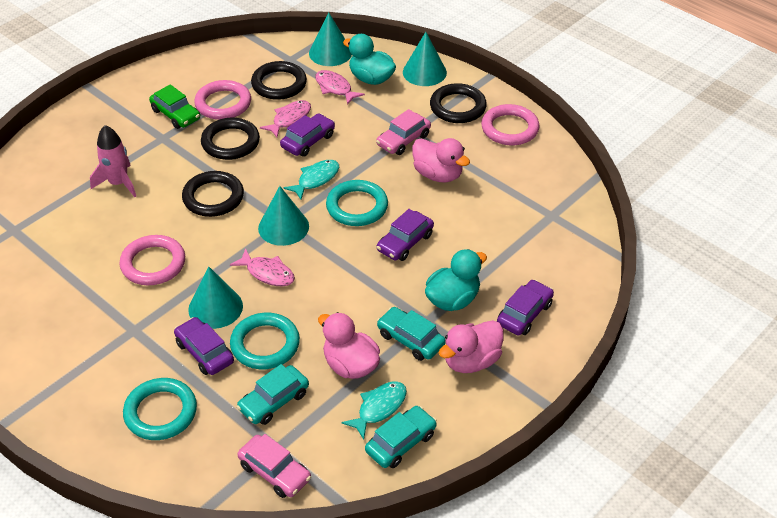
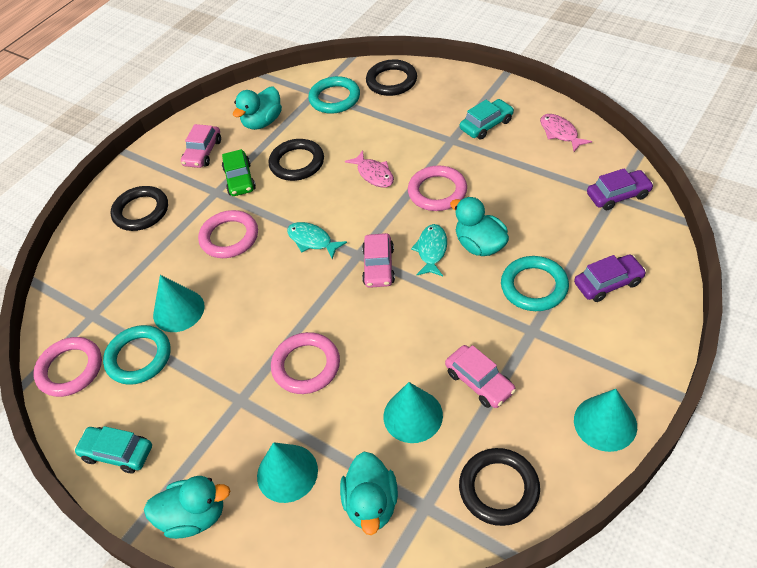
pink car: [237,434,311,498] [376,109,431,155] = 2 -> [181,124,221,168] [362,233,395,288] [445,345,516,408] = 3
pink duck: [318,312,380,379] [412,138,470,183] [439,320,504,373] = 3 -> none = 0
pink fish: [230,248,295,286] [260,100,311,137] [315,70,365,105] = 3 -> [345,150,394,187] [540,114,592,152] = 2
pink ring: [120,235,185,285] [194,80,251,120] [481,104,539,145] = 3 -> [33,337,102,397] [198,210,258,258] [271,332,340,394] [408,166,467,211] = 4
pink rocket: [90,125,136,197] = 1 -> none = 0
purple car: [174,317,234,375] [280,113,335,157] [377,209,434,261] [497,280,554,335] = 4 -> [574,254,646,302] [587,168,654,210] = 2
turquoise car: [237,364,309,425] [365,406,437,468] [377,307,446,361] = 3 -> [74,426,152,474] [460,99,514,139] = 2
turquoise duck: [343,34,396,85] [425,249,487,311] = 2 -> [144,476,230,539] [233,86,282,130] [340,452,398,535] [450,197,509,256] = 4

